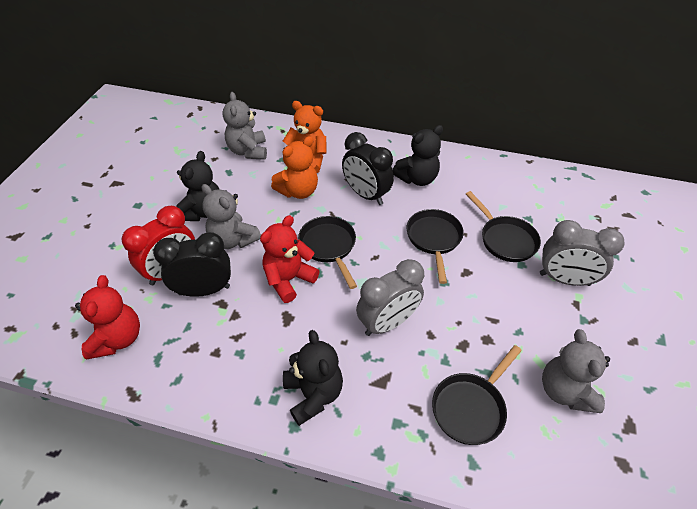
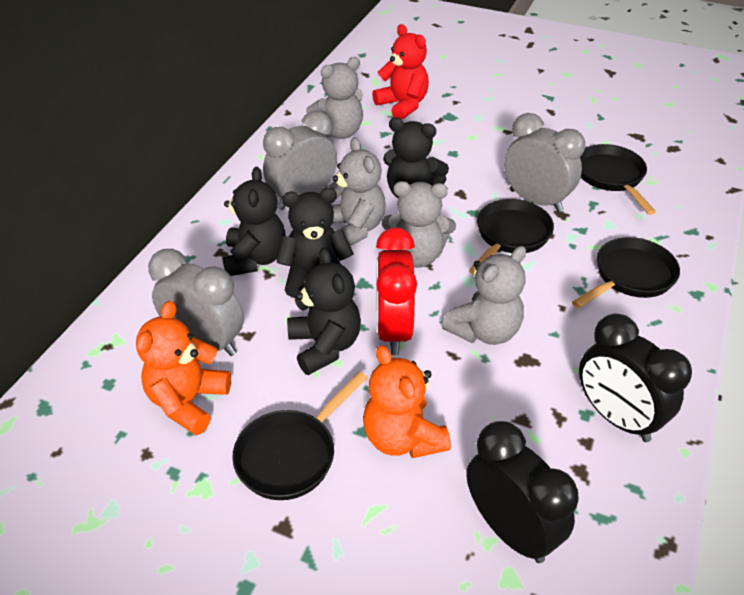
black teddy bear: [176,151,219,221] [283,330,343,426] [392,125,443,186] = 3 -> [222,167,286,276] [276,188,354,298] [287,248,361,375] [383,117,449,198] = 4
grey clock: [356,259,424,336] [540,220,624,286] = 2 -> [148,249,244,356] [263,111,337,210] [504,113,585,212] = 3
grey teddy bear: [202,184,261,249] [223,92,267,160] [542,329,610,413] = 3 -> [306,57,363,139] [328,137,385,246] [382,181,456,268] [442,246,526,345] = 4
red teddy bear: [75,275,140,360] [260,215,320,303] = 2 -> [372,24,429,119] = 1

